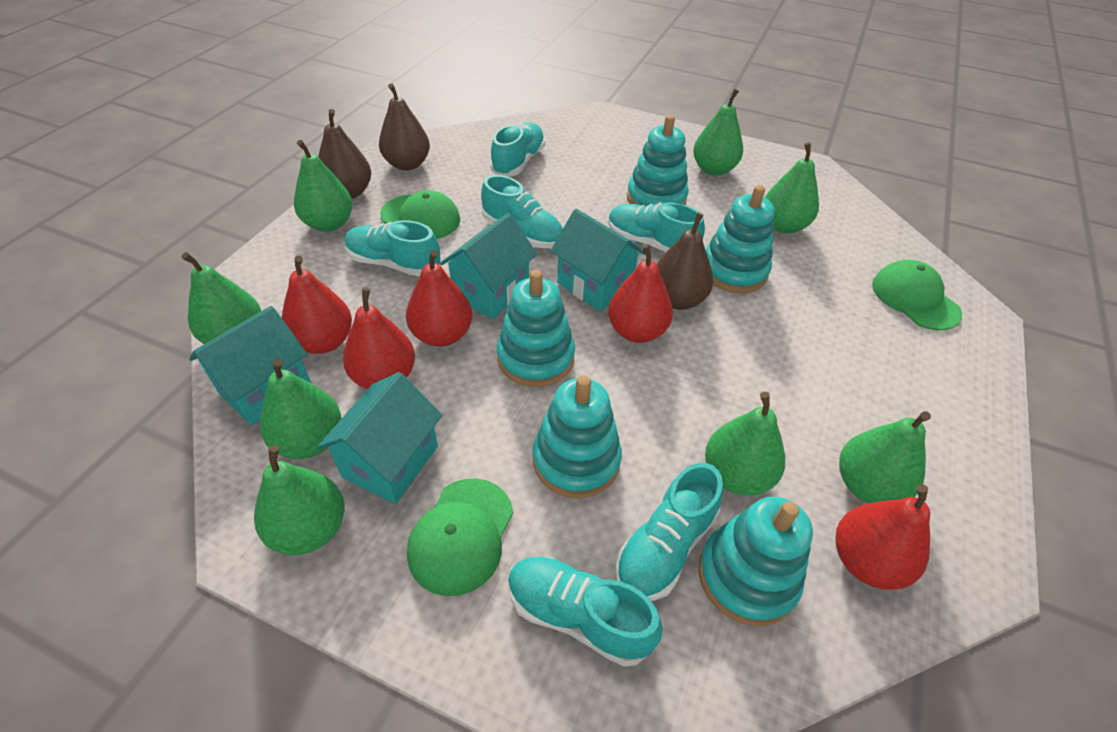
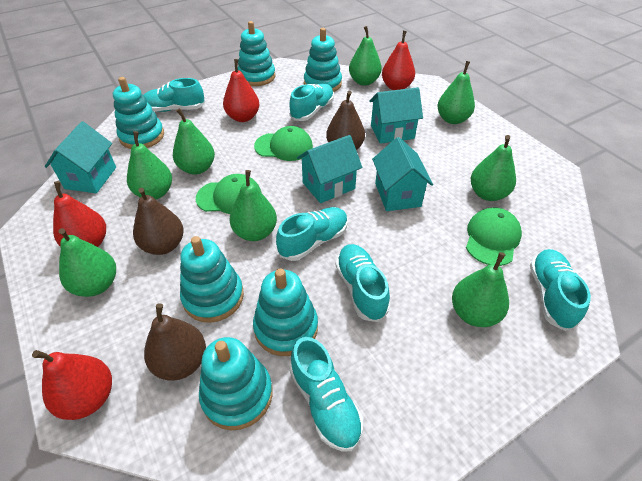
red pear: [281,256,352,354] [343,287,415,389] [406,250,472,347] [608,244,673,343] [836,484,930,590] = 5 -> [32,350,112,420] [53,181,106,247] [223,59,259,122] [382,31,415,90] = 4
turquoise stacking toy: [497,270,575,387] [533,375,622,498] [627,115,689,206] [698,496,813,626] [705,185,775,293] = 5 -> [113,77,164,149] [180,236,244,323] [199,337,273,430] [238,21,275,86] [253,269,318,356] [304,28,342,92] = 6

